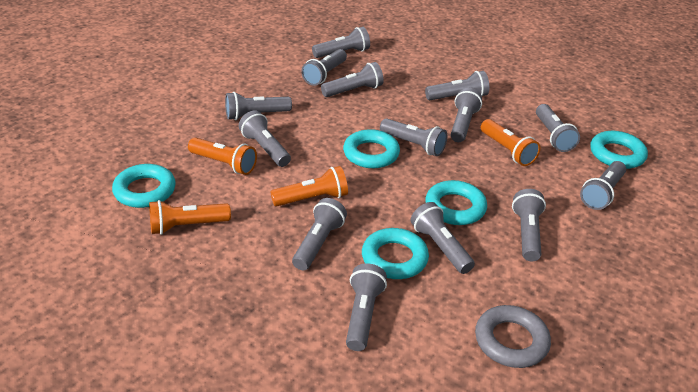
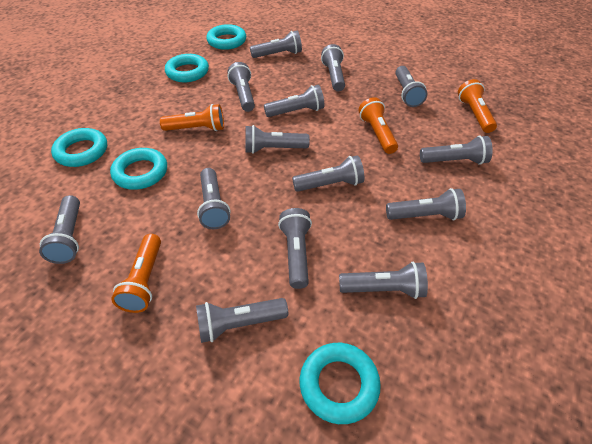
grey ring: [475,305,551,368] = 1 -> none = 0

